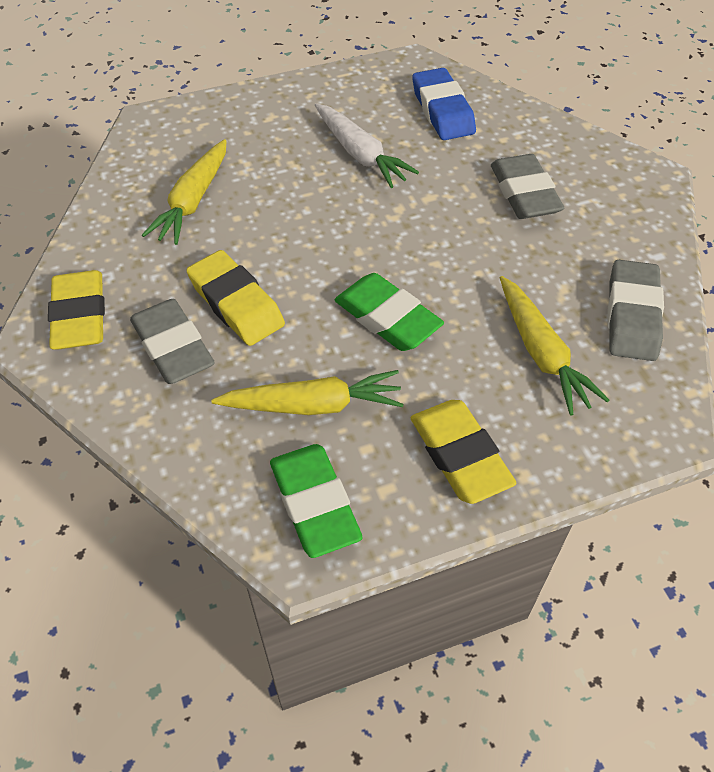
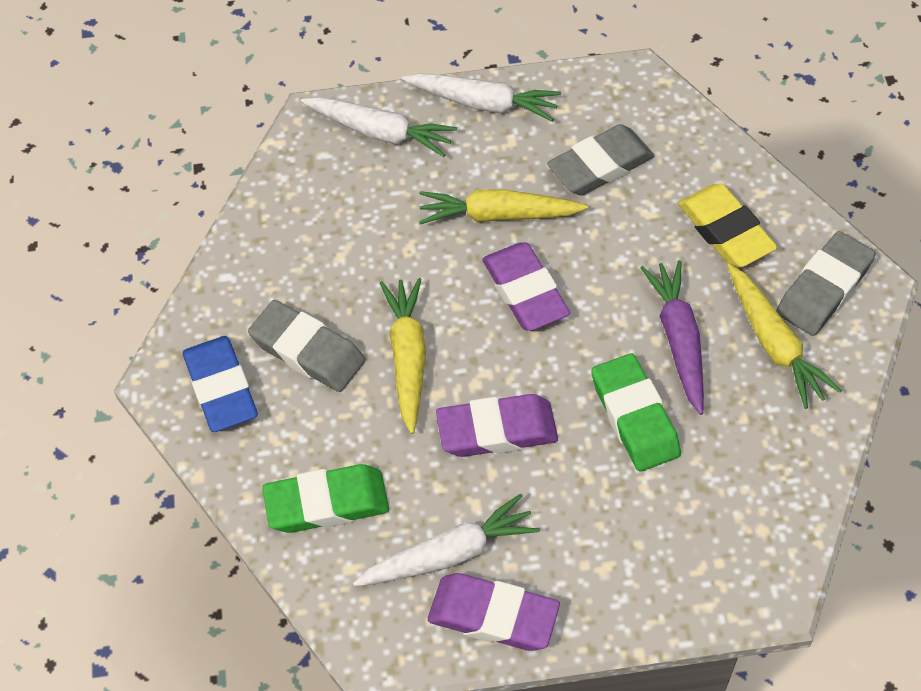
purple carrot: none = 0 -> [641,260,704,415] = 1
purple eraser: none = 0 -> [428,573,560,651] [436,394,558,457] [482,242,570,331] = 3
white carrot: [315,103,419,188] = 1 -> [301,97,457,157] [353,494,540,587] [402,73,561,122] = 3
yellow eraser: [48,270,105,350] [186,250,285,346] [411,400,516,504] = 3 -> [678,184,777,267] = 1

